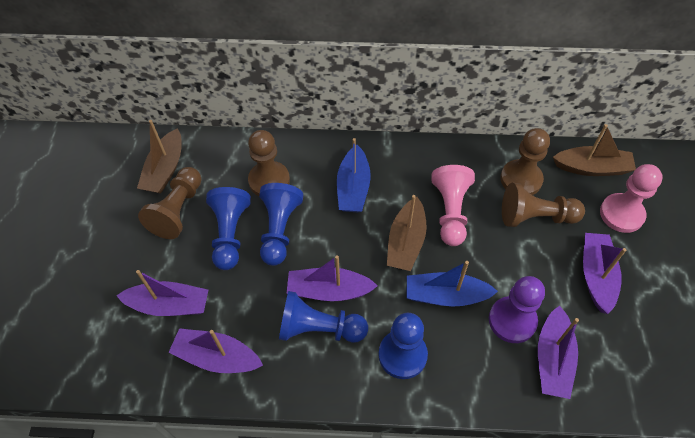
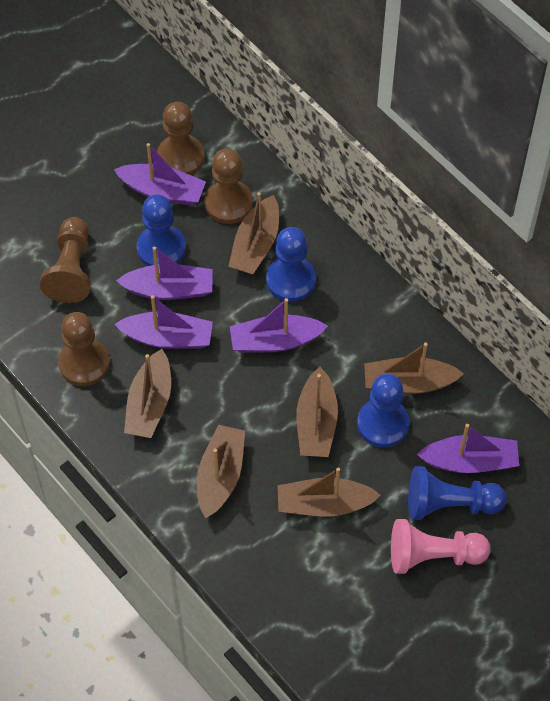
blue boat: [337,138,371,212] [407,261,498,307] = 2 -> none = 0
brown boat: [137,120,182,194] [387,195,427,271] [553,124,636,176] = 3 -> [124,349,171,438] [197,425,245,518] [228,192,279,274] [278,467,381,517] [296,367,338,457] [364,342,464,394] = 6
pink pawn: [431,165,475,246] [600,164,663,233] = 2 -> [391,519,491,574] = 1
purple pawn: [489,276,545,343] = 1 -> none = 0

